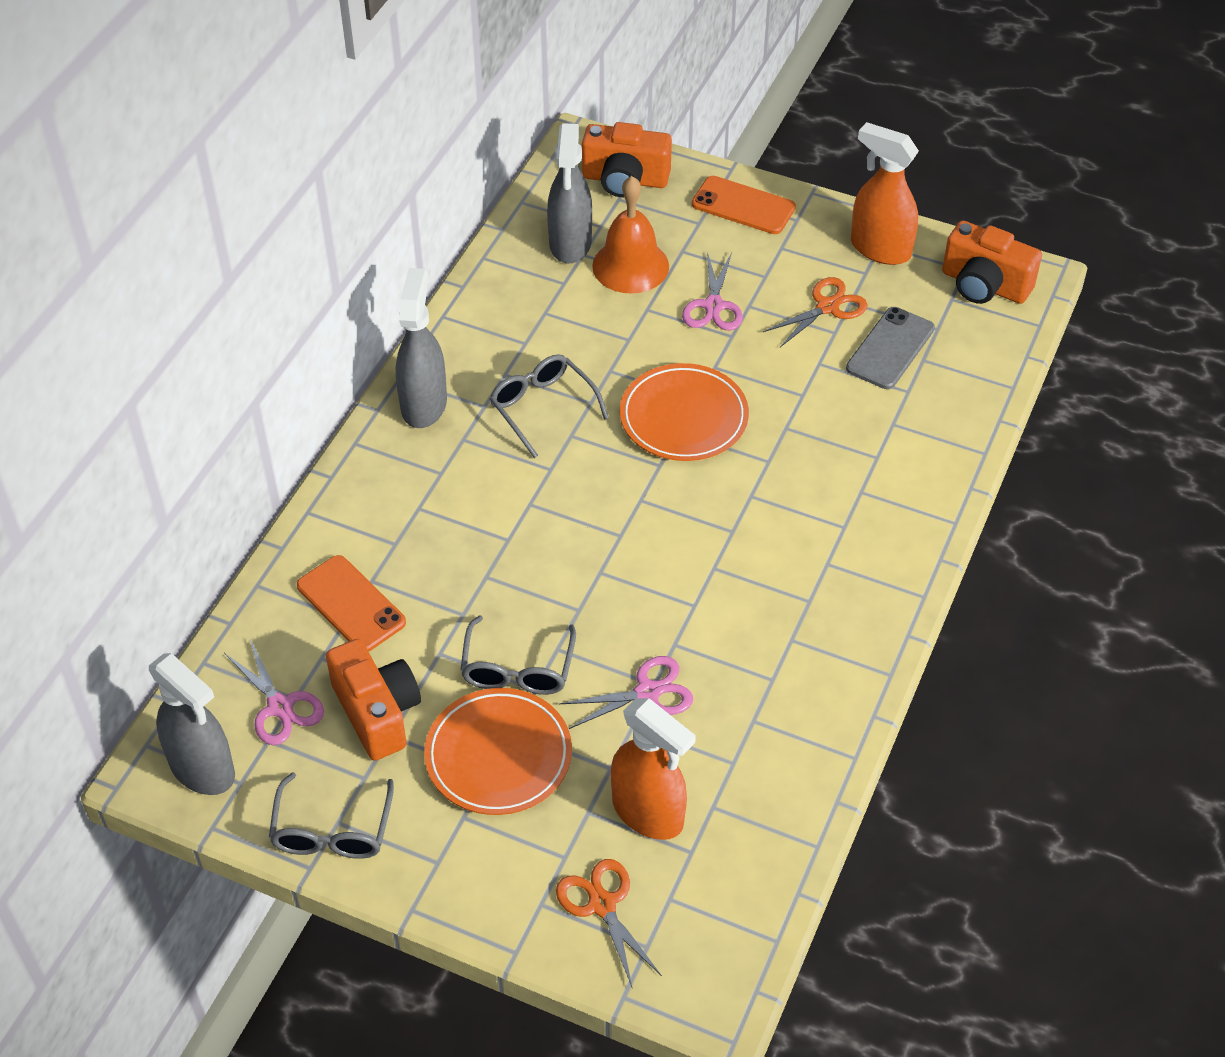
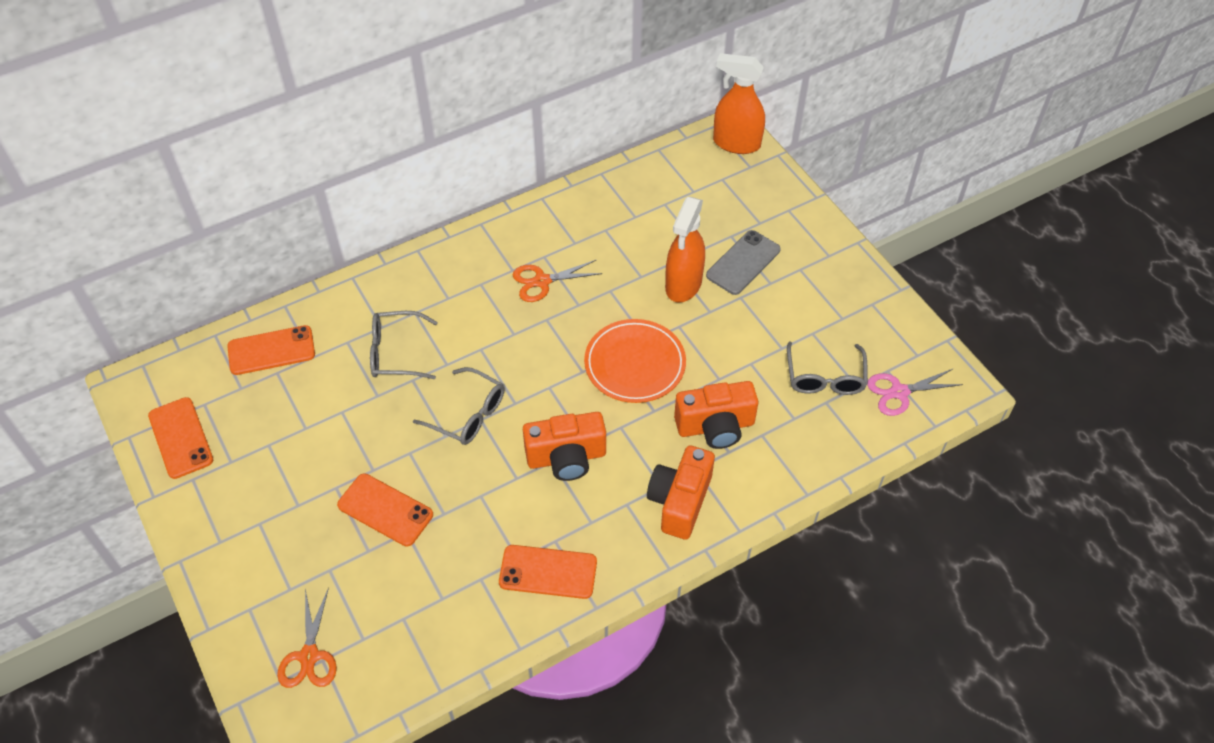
grey spray bottle: [149,653,235,795] [396,268,447,428] [547,123,592,263] = 3 -> none = 0
orange bell: [592,176,669,294] = 1 -> none = 0
orange phone: [297,555,406,652] [692,176,796,234] = 2 -> [148,397,213,479] [227,325,315,375] [337,474,433,546] [499,545,597,599] = 4
orange plate: [424,688,572,815] [620,363,749,461] = 2 -> [584,319,686,403] = 1
pink scissors: [224,639,324,745] [559,656,693,729] [682,252,743,331] = 3 -> [867,368,963,416] = 1

